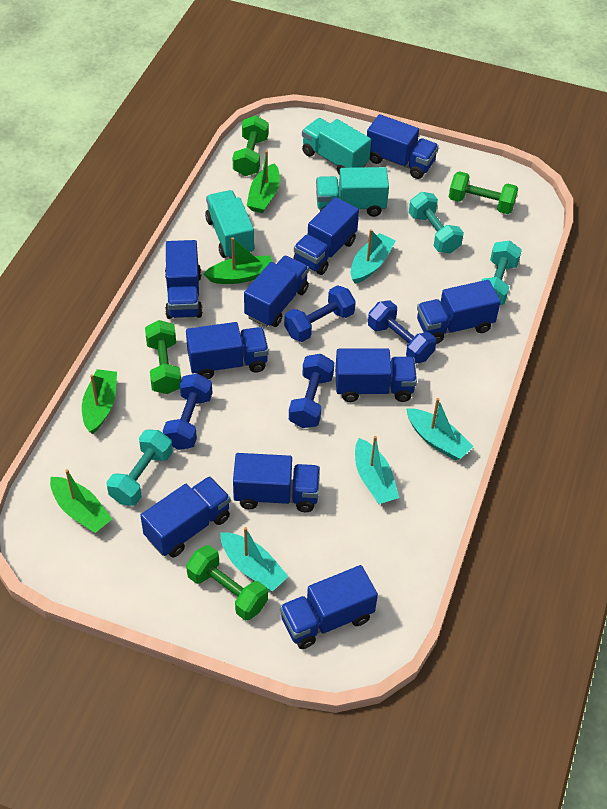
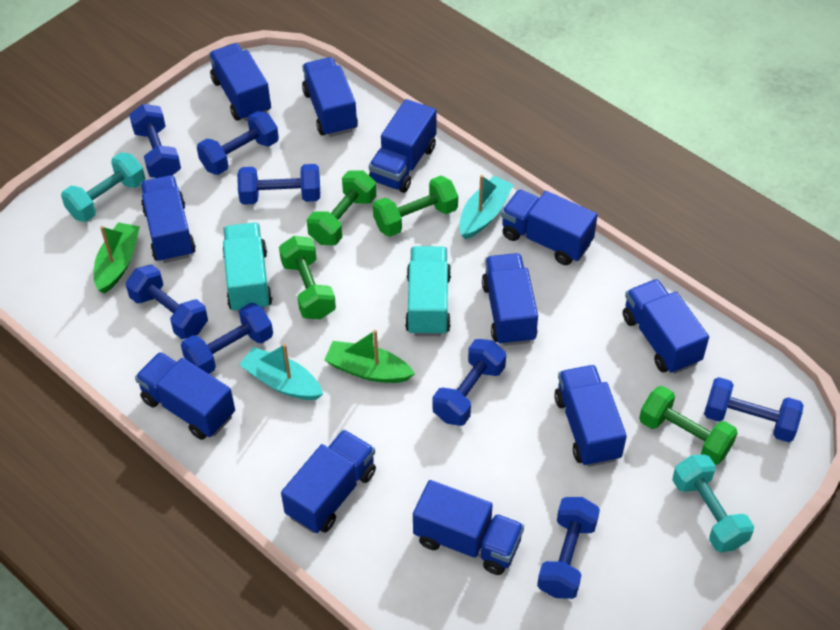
blue dumbbell: [163,373,212,450] [284,285,356,342] [289,354,334,428] [368,300,436,364] = 4 -> [126,265,208,339] [129,104,181,178] [181,303,273,374] [197,111,279,175] [237,164,320,205] [432,339,506,426] [537,497,600,599] [704,377,804,442] = 8
blue truck: [140,476,231,558] [165,240,203,319] [186,322,269,379] [233,453,320,512] [244,256,309,327] [280,565,378,649] [293,197,359,275] [335,348,417,402] [367,114,439,179] [417,280,501,344] = 10 -> [135,352,235,440] [140,175,196,263] [209,43,271,121] [281,430,376,533] [302,57,358,137] [369,99,437,193] [413,480,524,575] [482,253,538,346] [501,189,598,265] [555,365,627,467] [623,279,709,374] = 11
green boat: [50,469,112,533] [82,369,117,434] [203,237,272,284] [247,150,280,213] = 4 -> [94,222,140,294] [324,330,415,383] = 2
turquoise boat: [220,527,289,592] [351,229,396,284] [355,436,399,504] [406,398,474,460] = 4 -> [239,344,323,400] [459,175,514,239] = 2
turquoise dumbbell: [107,430,173,506] [409,192,464,253] [481,240,522,305] = 3 -> [61,152,145,222] [672,454,754,552] = 2
turquoise truck: [205,190,255,259] [302,118,371,175] [316,167,389,217] = 3 -> [222,223,273,313] [405,246,451,336] = 2

